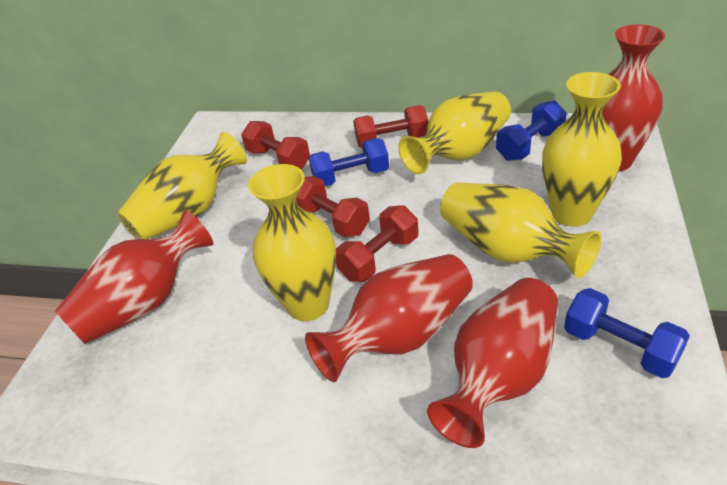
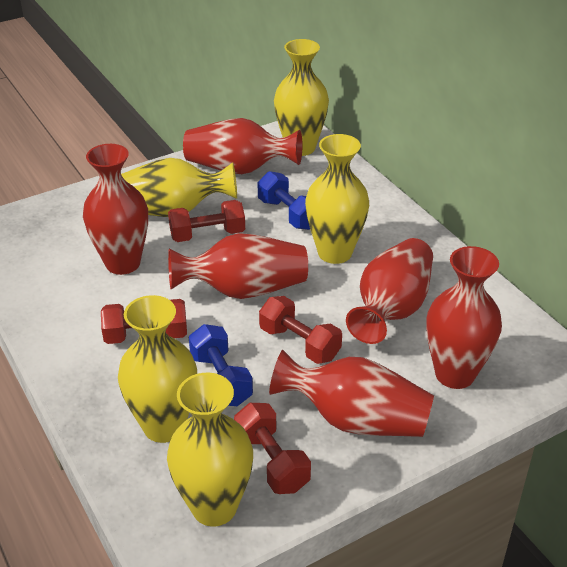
blue dumbbell: [308,138,389,186] [496,101,567,161] [564,288,690,378] = 3 -> [189,324,253,406] [257,171,310,230] = 2
red vase: [55,210,214,344] [305,254,473,382] [427,278,558,448] [602,24,665,172] = 4 -> [83,144,148,275] [168,233,308,299] [183,118,302,174] [269,350,434,437] [346,238,433,344] [426,246,502,389] = 6

